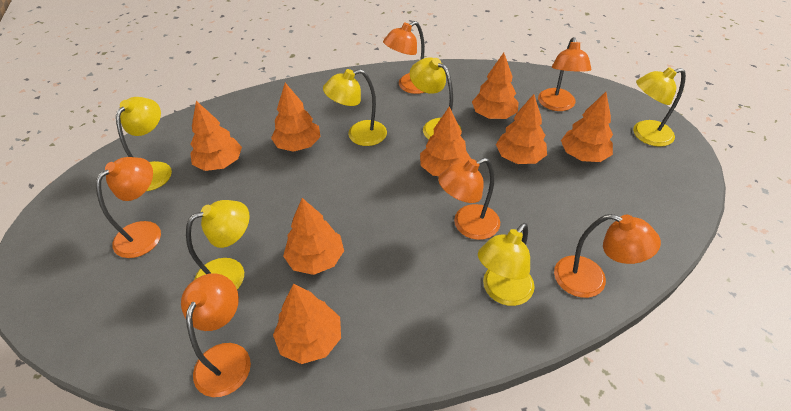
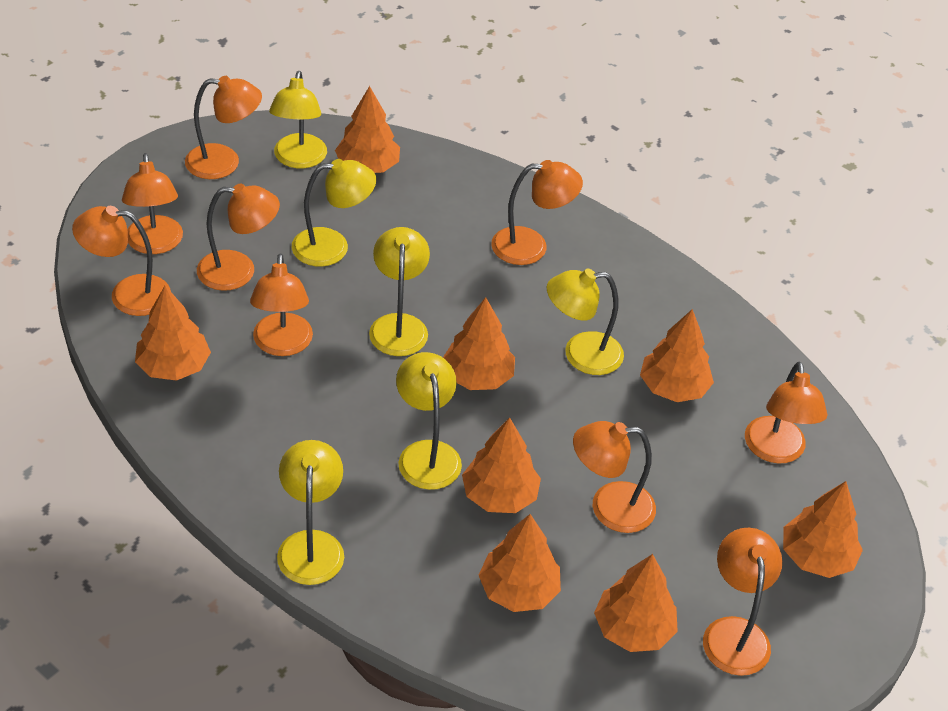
orange lamp: [96,157,161,258] [181,273,251,397] [383,21,425,94] [438,158,500,240] [538,37,591,111] [554,214,661,298] = 6 -> [72,206,171,316] [122,153,183,254] [185,76,262,179] [197,183,280,291] [250,253,313,356] [491,160,583,265] [573,421,656,533] [703,528,782,676] [745,362,828,463] = 9

